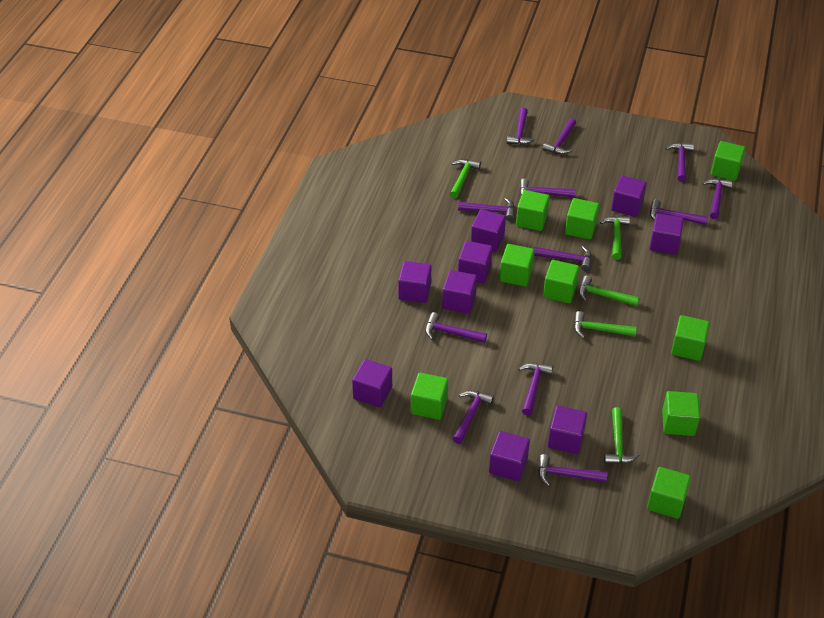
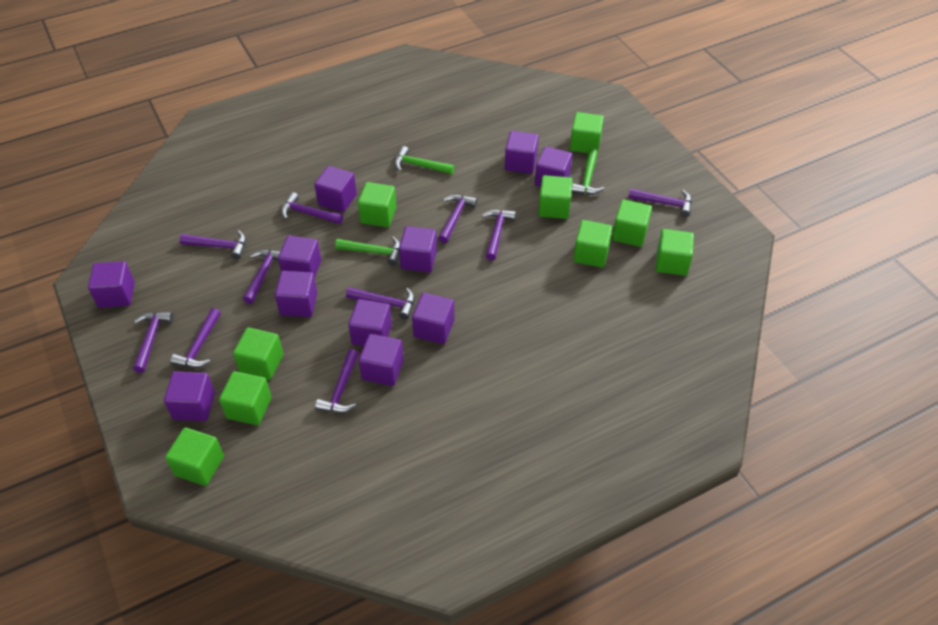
green hammer: [450,159,481,198] [574,311,637,339] [579,275,640,306] [600,216,630,260] [604,407,639,464] = 5 -> [335,237,400,266] [394,146,454,174] [571,149,605,195] = 3
purple cube: [352,359,392,407] [398,261,431,303] [442,270,477,314] [458,241,492,283] [471,209,506,252] [489,431,530,481] [548,406,587,454] [611,176,647,217] [650,213,684,255] = 9 -> [88,261,135,308] [164,371,215,421] [275,271,317,317] [278,236,321,278] [314,166,357,213] [348,299,392,346] [359,334,404,386] [399,226,437,273] [412,293,454,344] [505,131,539,174] [535,147,572,187] = 11
purple hammer: [425,312,487,343] [453,390,494,444] [458,198,515,221] [507,107,535,145] [519,363,553,415] [520,178,576,198] [534,246,592,271] [538,454,607,487] [543,118,576,154] [650,199,708,225] [665,142,694,182] [703,178,733,219] = 12 -> [133,312,173,373] [170,308,221,368] [180,230,246,259] [243,249,280,304] [281,192,343,224] [315,349,359,413] [346,287,415,320] [438,194,477,243] [482,209,516,260] [628,188,692,217] = 10

